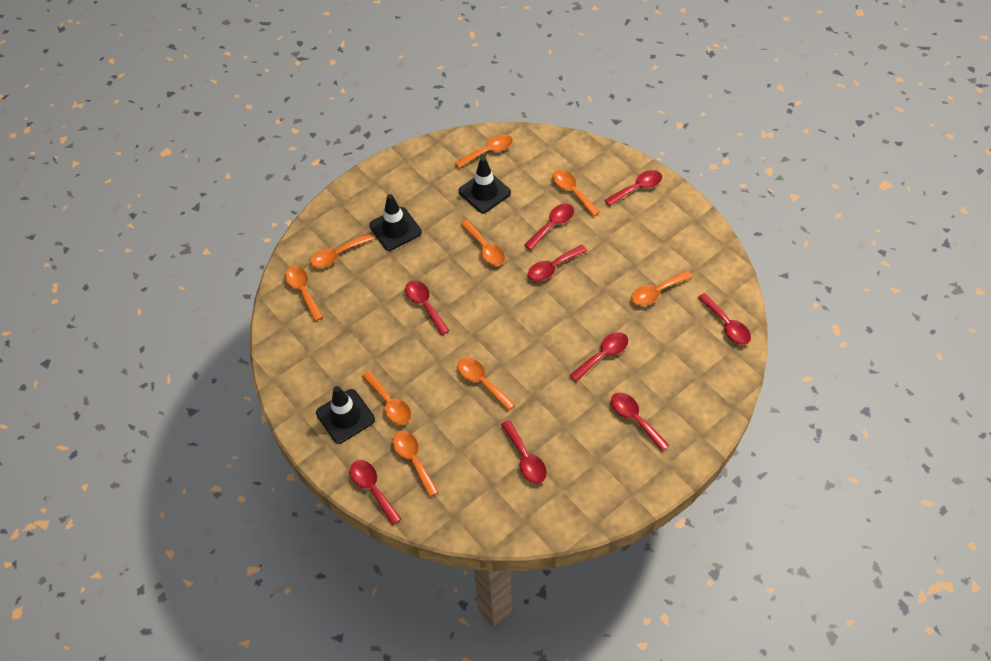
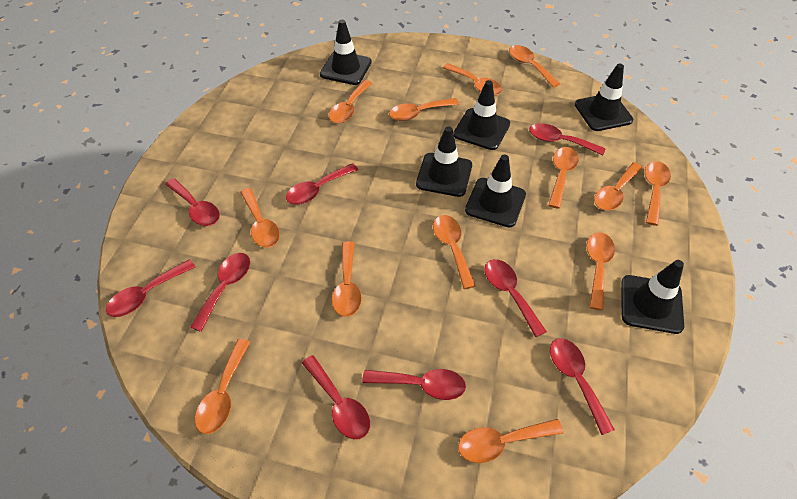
black traffic cone: [316,386,375,444] [369,194,422,251] [458,157,511,213] = 3 -> [320,20,371,85] [416,126,472,197] [454,80,510,150] [465,155,526,227] [575,63,633,131] [621,260,684,334] = 6
orange spoon: [285,266,323,321] [310,233,373,268] [362,371,411,425] [392,431,439,497] [455,135,513,168] [457,358,515,411] [461,220,505,266] [553,170,600,217] [631,271,693,306] = 9 -> [195,339,250,434] [240,188,280,248] [329,80,372,123] [332,241,362,317] [389,98,459,121] [433,215,476,289] [443,63,502,96] [458,419,564,463] [509,45,560,88] [548,147,579,209] [587,232,615,310] [594,162,643,211] [645,161,671,226] = 13

